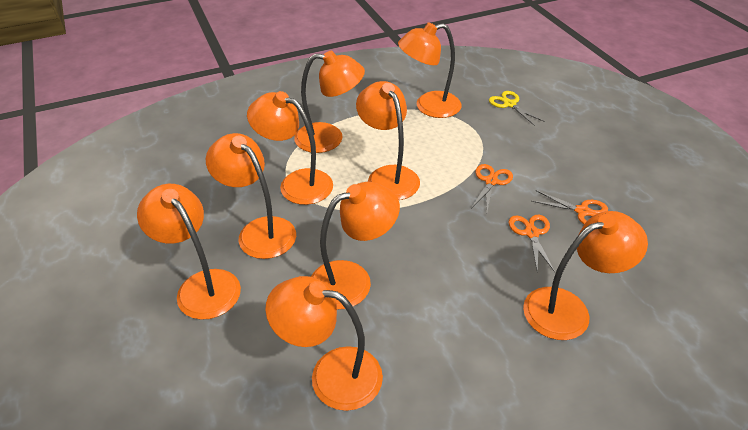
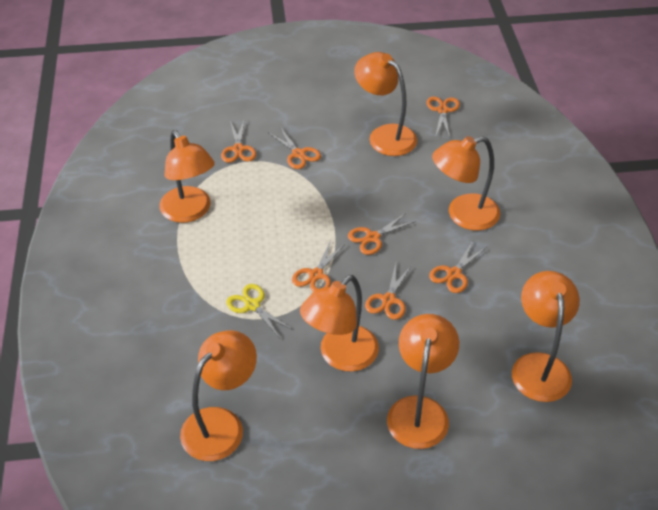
orange lamp: [137,184,241,320] [206,133,296,259] [247,91,333,205] [265,276,383,411] [294,51,365,153] [311,182,400,310] [356,81,420,200] [398,22,461,118] [523,211,648,340] = 9 -> [159,130,215,223] [180,330,257,461] [300,275,379,372] [354,52,417,156] [387,314,459,449] [432,136,500,231] [512,271,580,402] = 7
orange scissors: [471,164,513,211] [509,215,555,273] [532,190,608,224] = 3 -> [221,121,256,163] [269,127,321,169] [292,240,346,292] [348,213,416,255] [365,264,412,320] [426,96,460,138] [429,241,487,293] = 7

